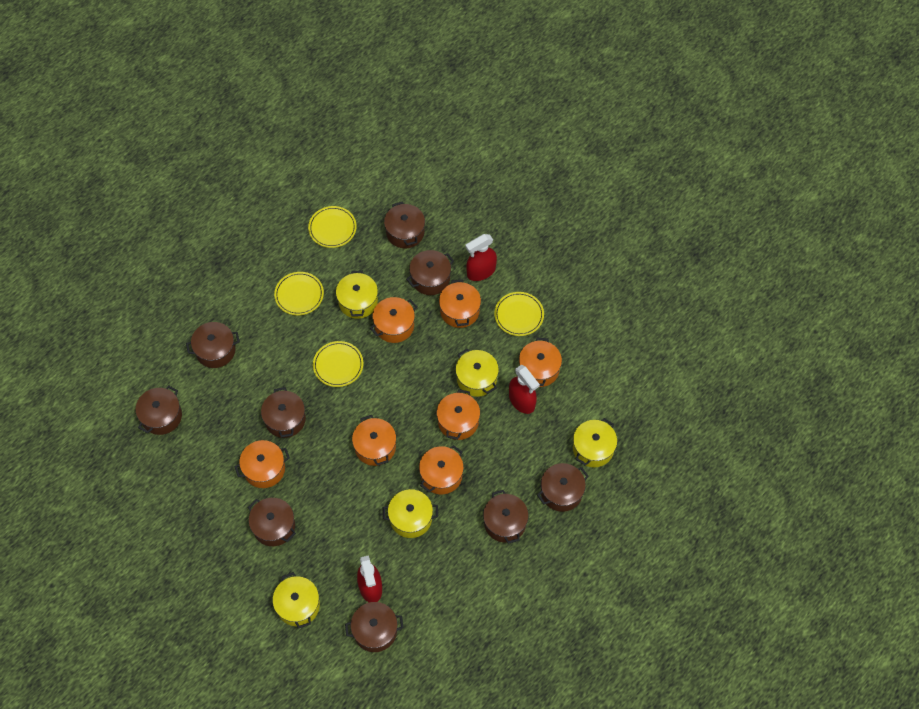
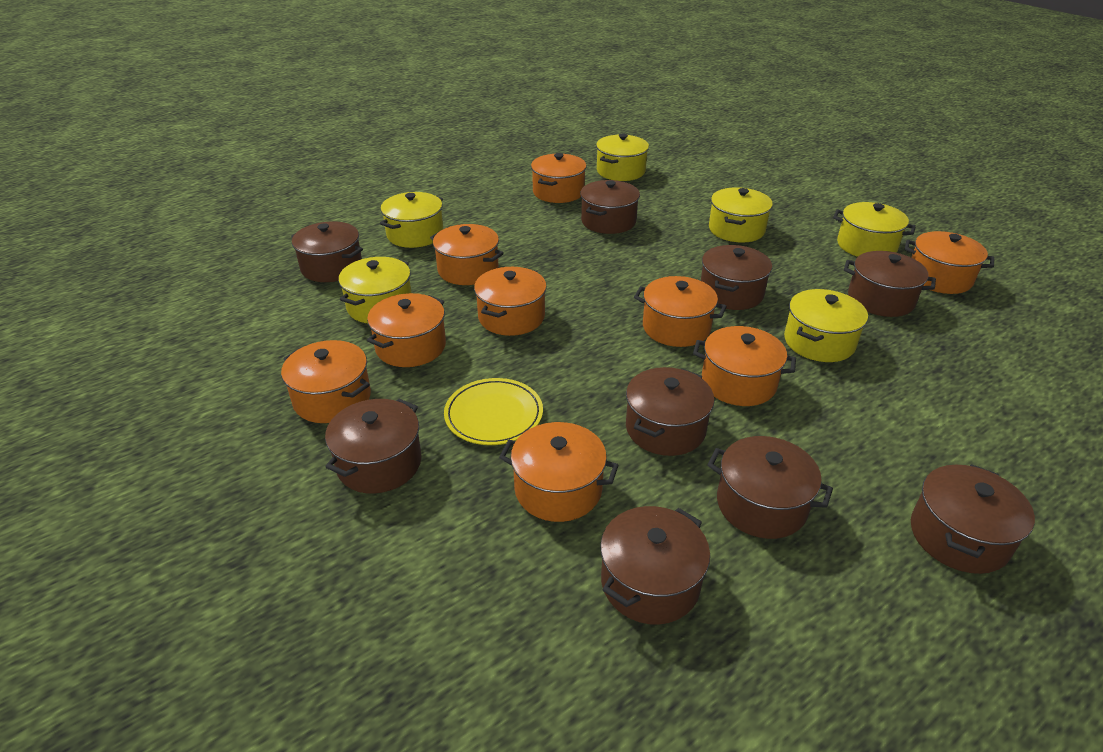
orange pot: [234,440,290,488] [352,415,396,466] [370,297,417,343] [419,445,464,494] [436,389,480,440] [439,279,481,328] [519,337,562,387] = 7 -> [281,340,371,423] [367,293,446,367] [430,224,504,285] [474,267,547,336] [499,422,619,522] [531,153,587,203] [634,276,727,347] [693,326,796,406] [905,231,994,294] = 9
red spray bottle: [357,555,382,602] [465,234,497,281] [509,365,540,414] = 3 -> none = 0
yellow plate: [274,272,324,315] [308,206,357,248] [313,341,363,387] [494,292,544,336] = 4 -> [444,378,543,445] = 1
yellow pot: [273,572,320,628] [336,271,378,319] [383,489,438,538] [455,349,499,397] [573,418,617,467] = 5 -> [338,257,411,323] [380,192,443,248] [596,134,649,181] [709,187,773,243] [784,289,868,362] [833,202,916,257] = 6

